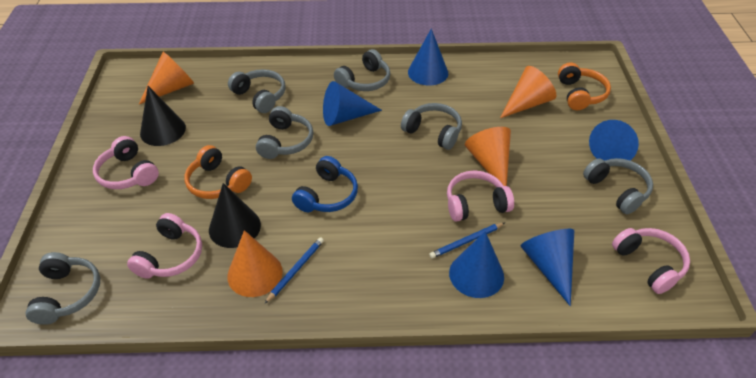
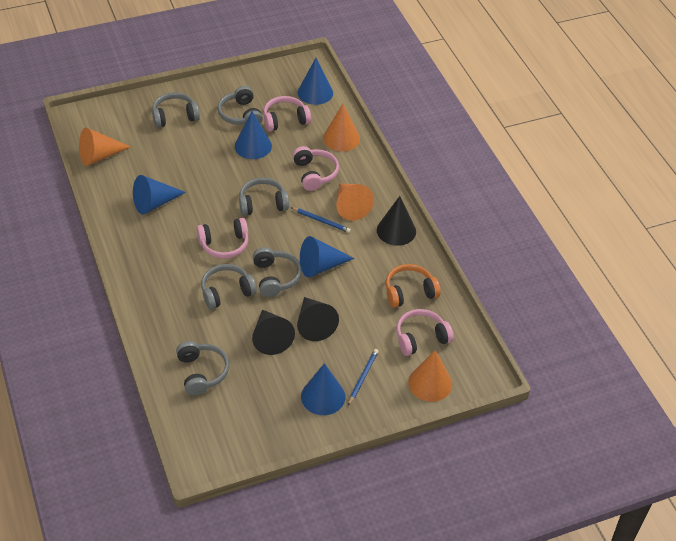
black cone: [140,86,186,146] [209,183,261,248] = 2 -> [252,310,295,355] [297,297,339,341] [377,196,416,246] = 3
blue headphones: [292,156,358,212] = 1 -> none = 0
orange headphones: [184,145,252,199] [558,62,611,110] = 2 -> [386,264,441,308] = 1

